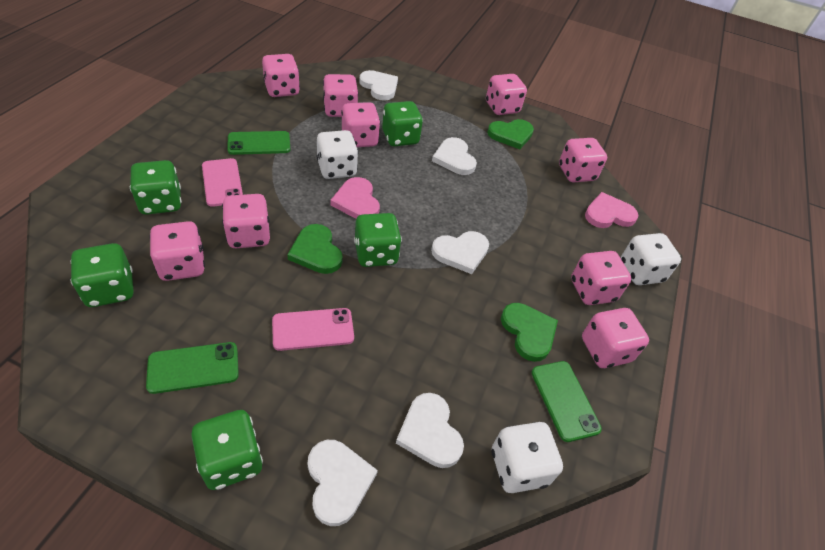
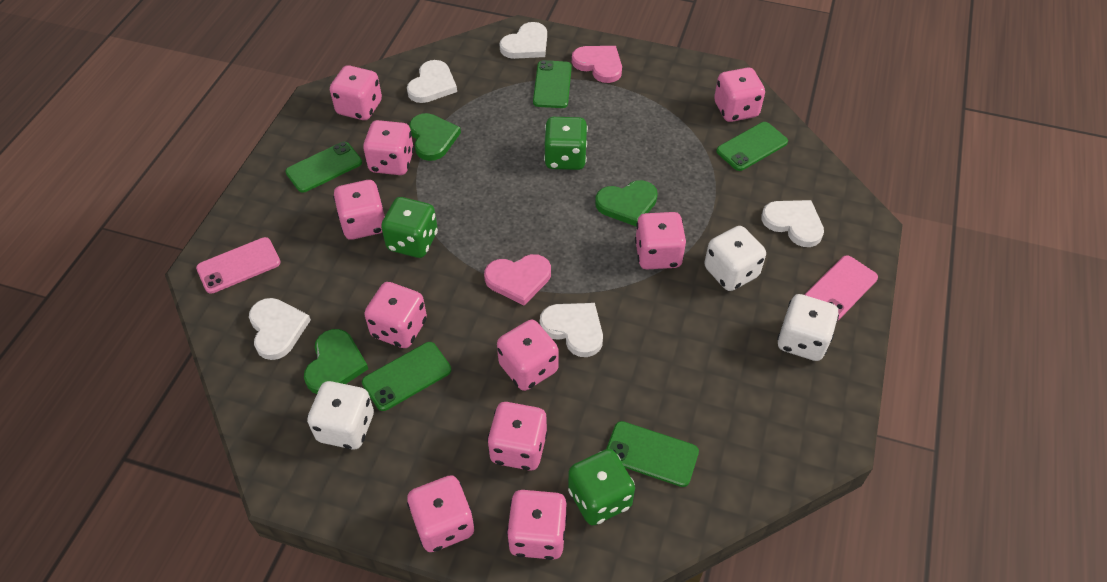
green dice: [70,243,134,307] [130,160,182,215] [191,410,263,490] [354,213,402,267] [382,101,423,146] = 5 -> [381,197,438,258] [544,117,588,170] [568,449,635,526] = 3
green phone: [146,342,239,394] [227,131,291,155] [531,361,602,442] = 3 -> [285,142,362,193] [362,342,451,411] [533,60,572,108] [606,421,699,487] [716,122,788,171] = 5
pink dice: [149,221,205,281] [222,194,270,248] [262,54,300,97] [323,74,359,117] [341,102,380,147] [486,74,527,115] [559,138,607,182] [571,251,631,305] [582,308,649,368] = 9 -> [330,65,382,120] [333,180,385,240] [363,120,414,175] [364,282,427,348] [407,475,475,552] [487,402,548,471] [497,320,559,391] [507,490,567,560] [635,212,686,269] [714,68,765,122] = 10

